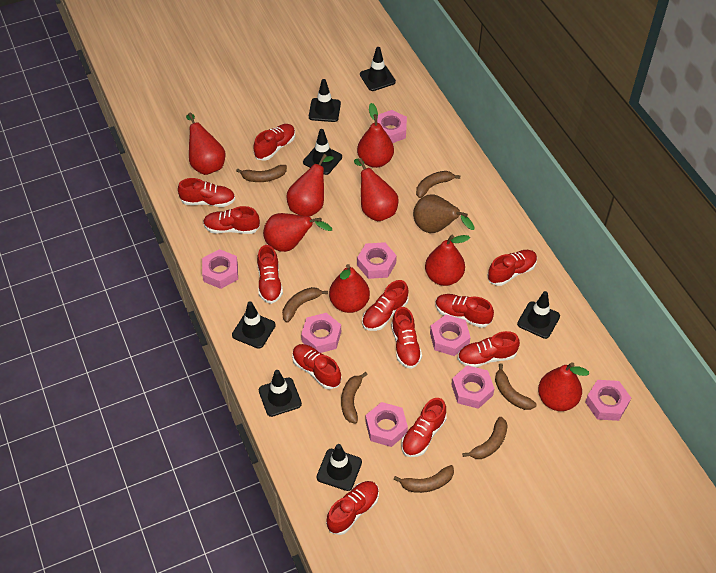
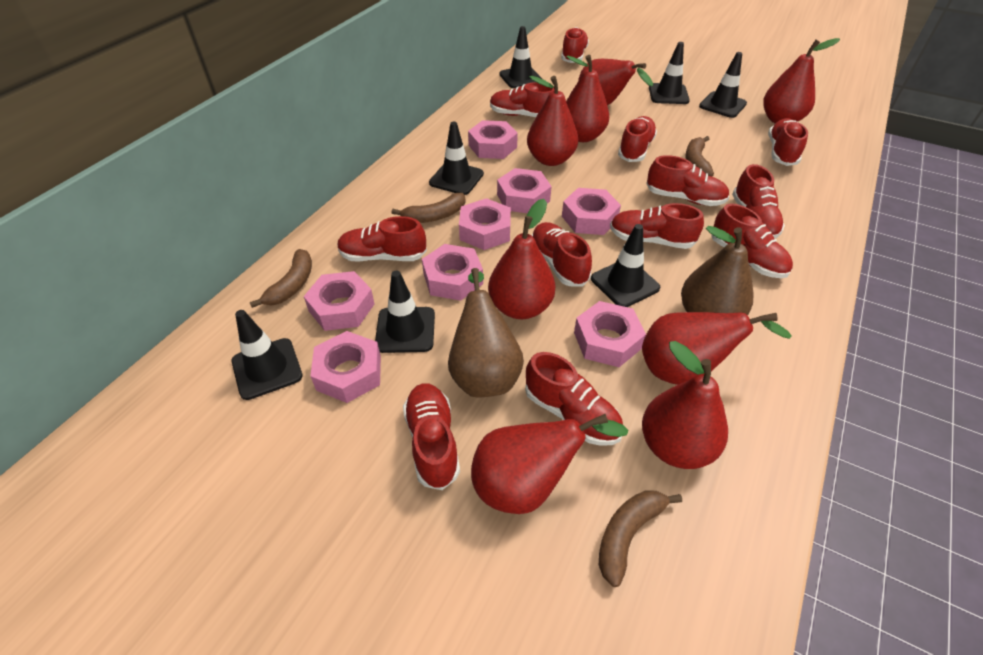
brown banana: [236,165,287,182] [282,287,328,323] [341,372,368,424] [393,465,454,493] [416,171,461,198] [462,417,508,459] [495,363,536,410] = 7 -> [249,249,312,308] [392,193,465,223] [599,490,682,587] [685,136,714,176] = 4
brown pear: [413,195,474,233] = 1 -> [448,268,524,398] [681,226,754,315] = 2

